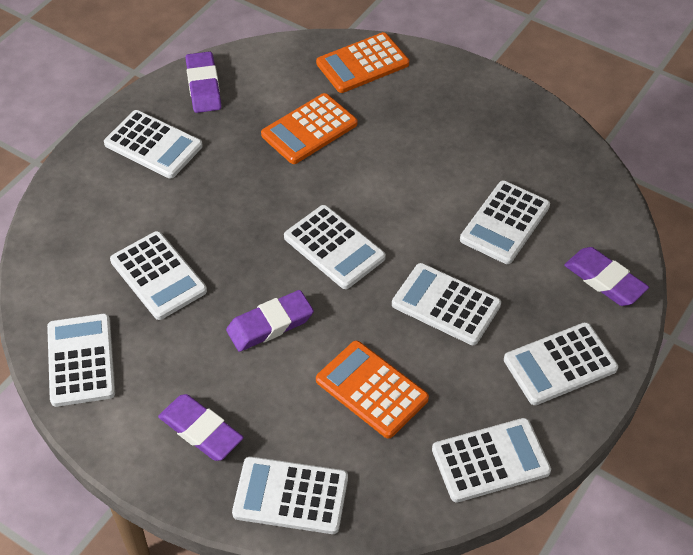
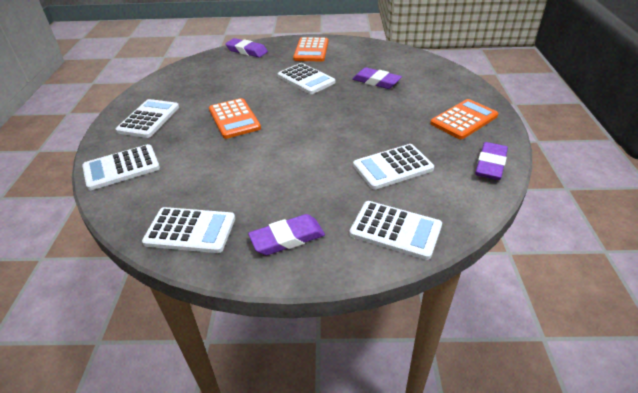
white calculator: [47,313,115,407] [104,110,203,178] [110,231,207,320] [232,457,348,534] [284,205,386,289] [392,263,501,345] [432,418,551,503] [460,181,550,264] [504,322,618,405] = 9 -> [82,144,160,190] [116,99,179,138] [142,207,235,253] [278,63,335,94] [349,201,442,260] [353,144,434,190] = 6

